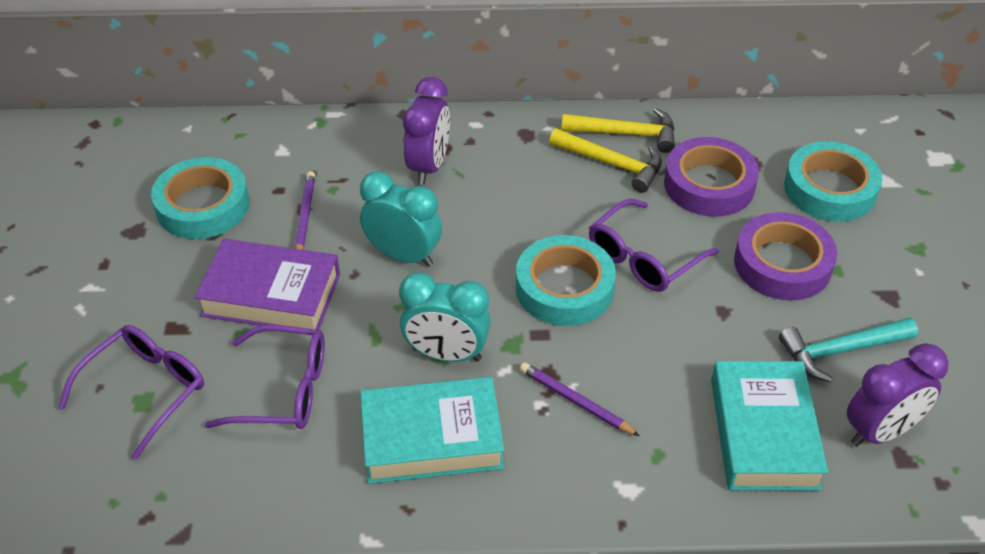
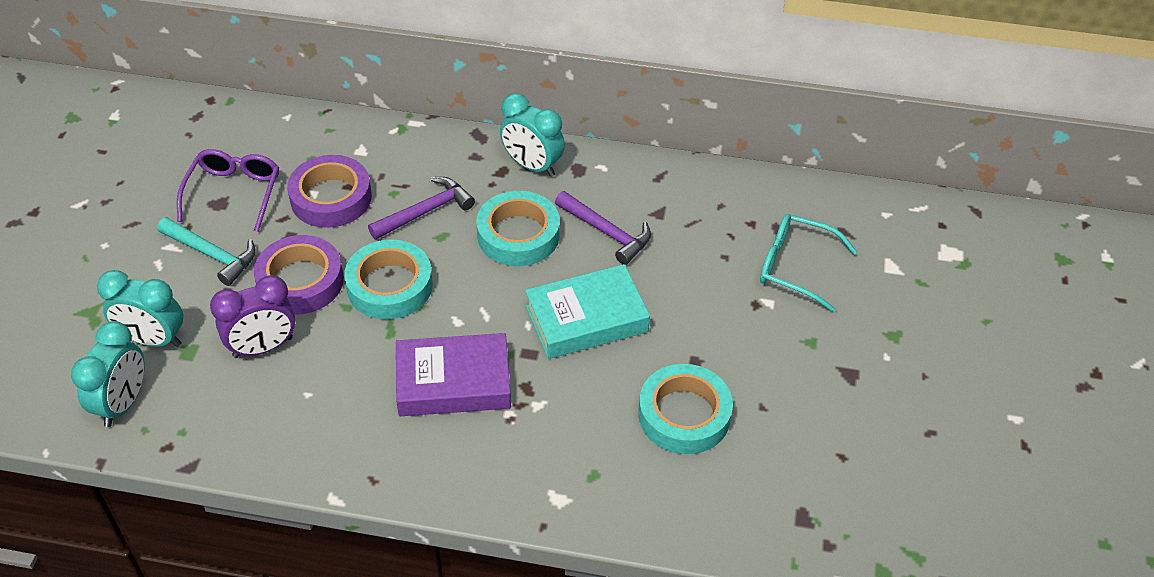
purple clock: [403,77,450,185] [847,343,948,447] = 2 -> [210,275,295,358] = 1
purple glasses: [58,325,204,460] [205,325,325,429] [589,199,719,292] = 3 -> [177,149,279,232] = 1
purple hammer: none = 0 -> [368,177,475,240] [555,191,651,265] = 2
purple pencil: [294,171,315,250] [520,362,640,436] = 2 -> none = 0
turquoise book: [360,377,504,484] [711,361,828,491] = 2 -> [525,264,650,359] = 1
turquoise clock: [360,171,442,267] [399,272,491,362] = 2 -> [71,321,145,427] [97,270,183,347] [500,94,565,177] = 3
turquoise glasses: none = 0 -> [760,214,857,312] = 1
yellow hammer: [549,128,662,193] [561,108,675,153] = 2 -> none = 0

